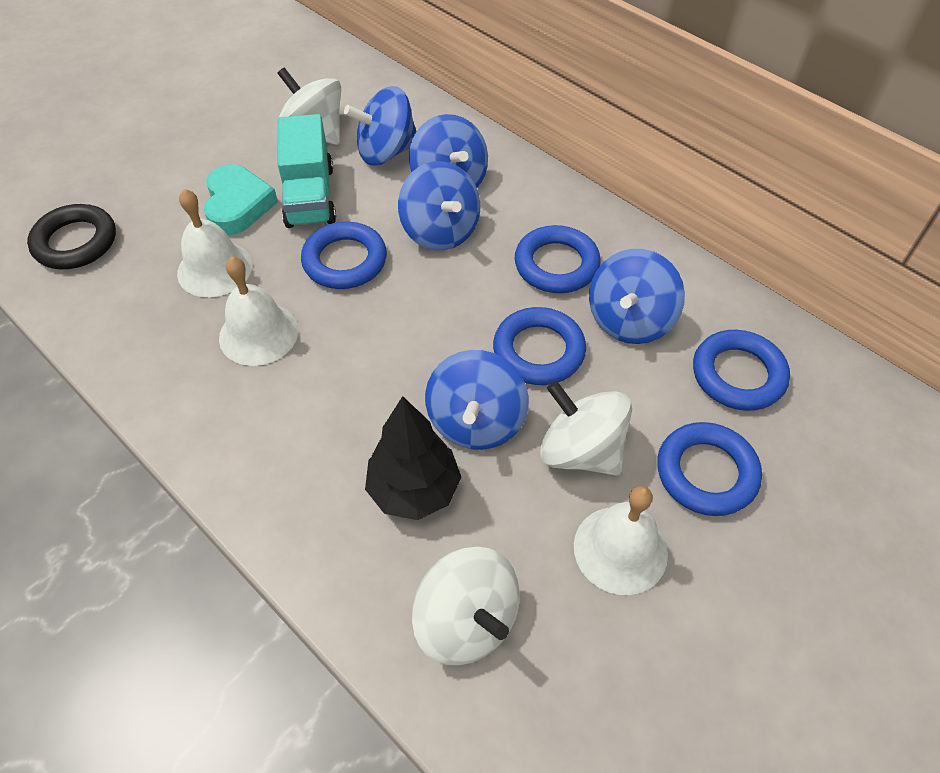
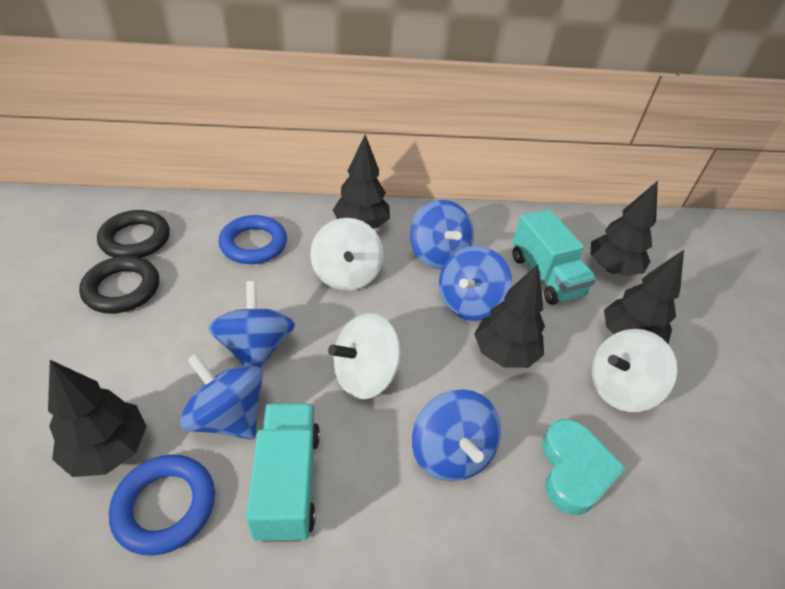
black ring: [27,204,116,269] = 1 -> [79,256,159,314] [97,210,170,258] = 2
black tree: [365,396,461,520] = 1 -> [48,360,147,477] [333,134,390,228] [474,264,545,368] [591,181,658,276] [604,250,684,344] = 5
blue ring: [301,222,387,289] [493,307,586,385] [515,225,601,293] [657,422,762,516] [693,330,790,411] = 5 -> [109,454,215,556] [219,215,287,264] = 2
turquoise truck: [278,114,336,228] = 1 -> [246,403,320,542] [512,209,597,305] = 2
white bell: [177,189,252,297] [219,257,298,366] [574,486,668,595] = 3 -> none = 0

